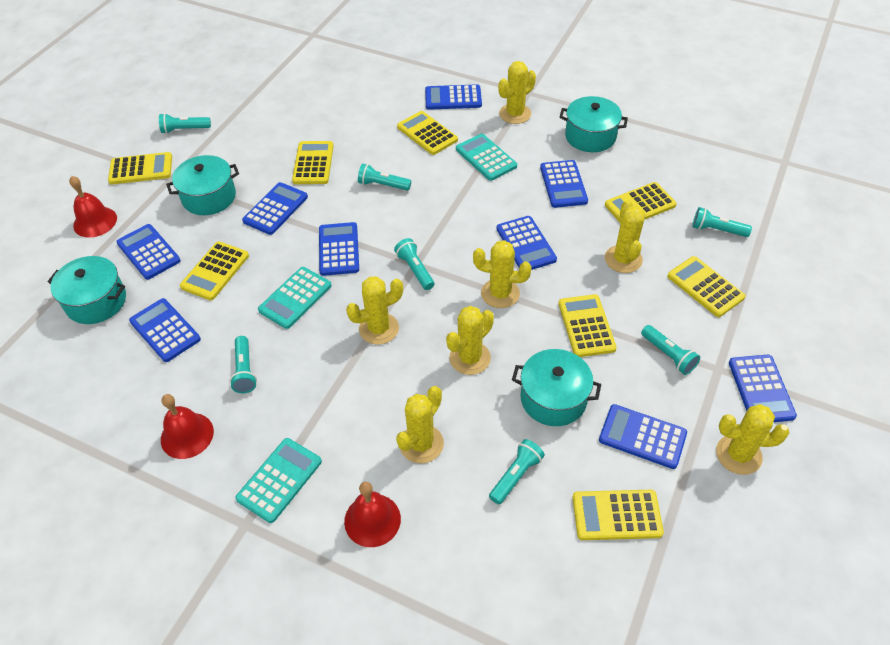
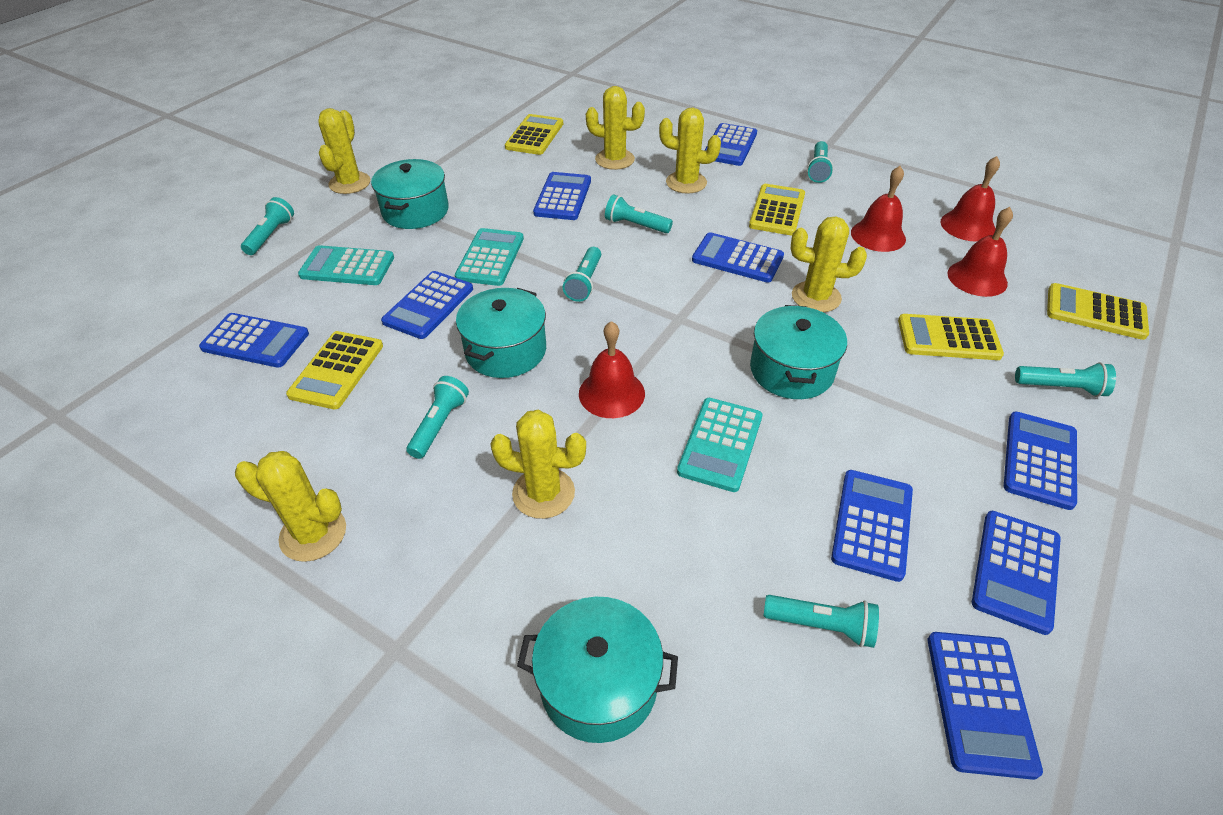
red bell: [69,176,117,238] [161,394,214,459] [344,482,401,547] = 3 -> [579,321,645,418] [851,166,906,252] [940,156,1000,242] [947,207,1013,297] = 4
yellow cactus: [346,276,403,345] [396,386,444,464] [446,306,494,375] [473,240,532,308] [498,61,536,124] [605,200,645,273] [716,404,789,475] = 7 -> [235,451,346,562] [318,108,370,194] [490,410,586,519] [586,86,645,170] [659,108,721,194] [791,217,867,312] = 6
yellow calculator: [108,152,172,184] [180,241,249,300] [292,141,334,184] [397,111,458,155] [558,294,617,357] [573,490,664,540] [605,182,677,222] [667,256,745,317] = 8 -> [286,331,383,409] [505,114,563,155] [749,184,805,235] [898,314,1004,360] [1047,283,1149,340] = 5

